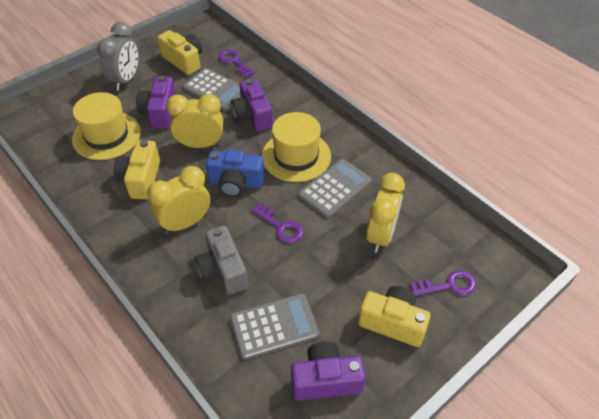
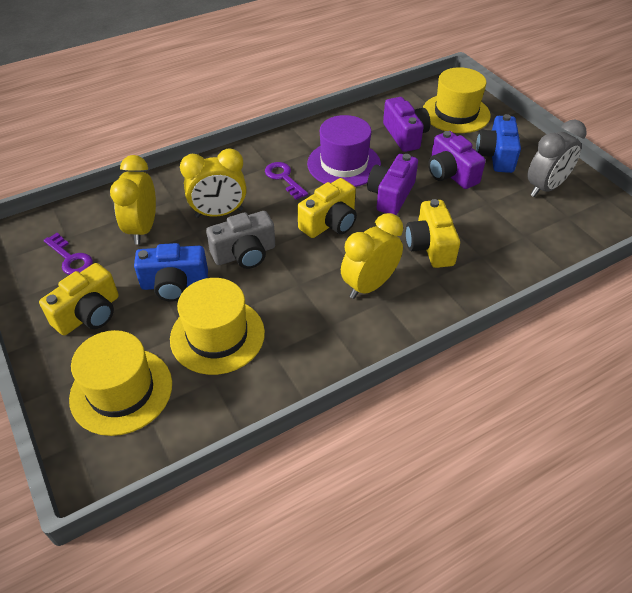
blue camera: [206,150,265,197] = 1 -> [134,243,208,301] [476,114,521,173] = 2
grey calculator: [183,68,241,111] [230,294,319,359] [298,159,372,218] = 3 -> none = 0
purple hat: none = 0 -> [307,115,381,187] = 1
purple key: [219,49,255,78] [251,202,303,243] [410,270,476,296] = 3 -> [43,233,93,275] [265,162,308,200] = 2
yellow hat: [72,92,141,160] [262,112,331,182] = 2 -> [69,330,172,436] [170,278,265,375] [423,67,491,133] = 3

